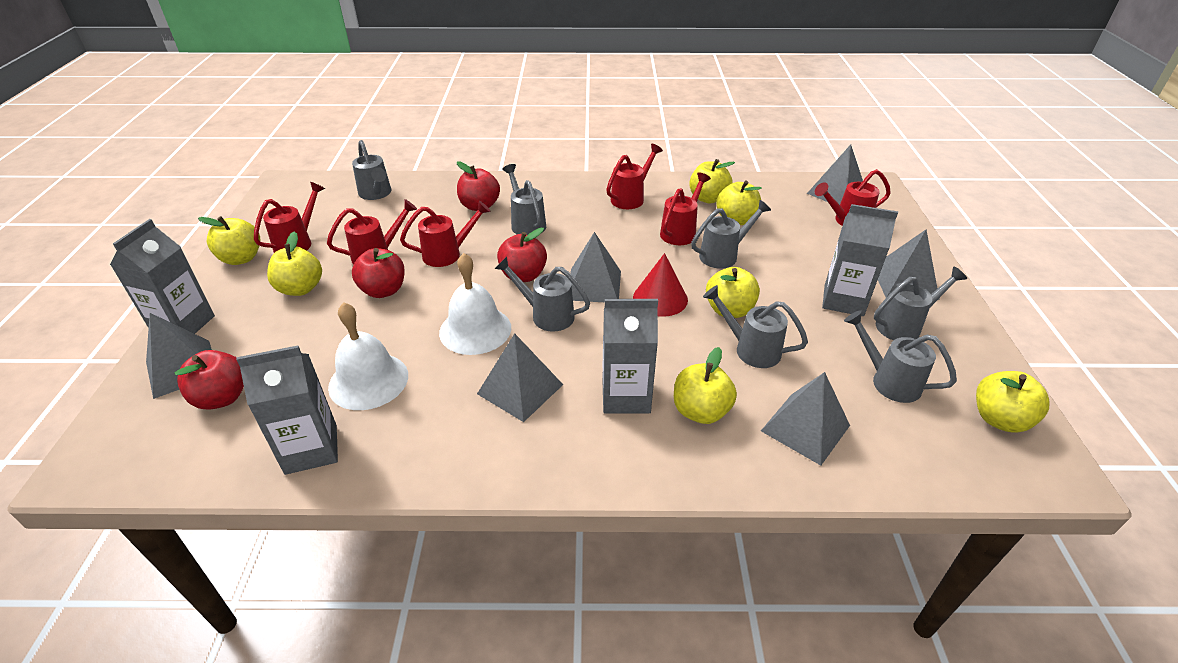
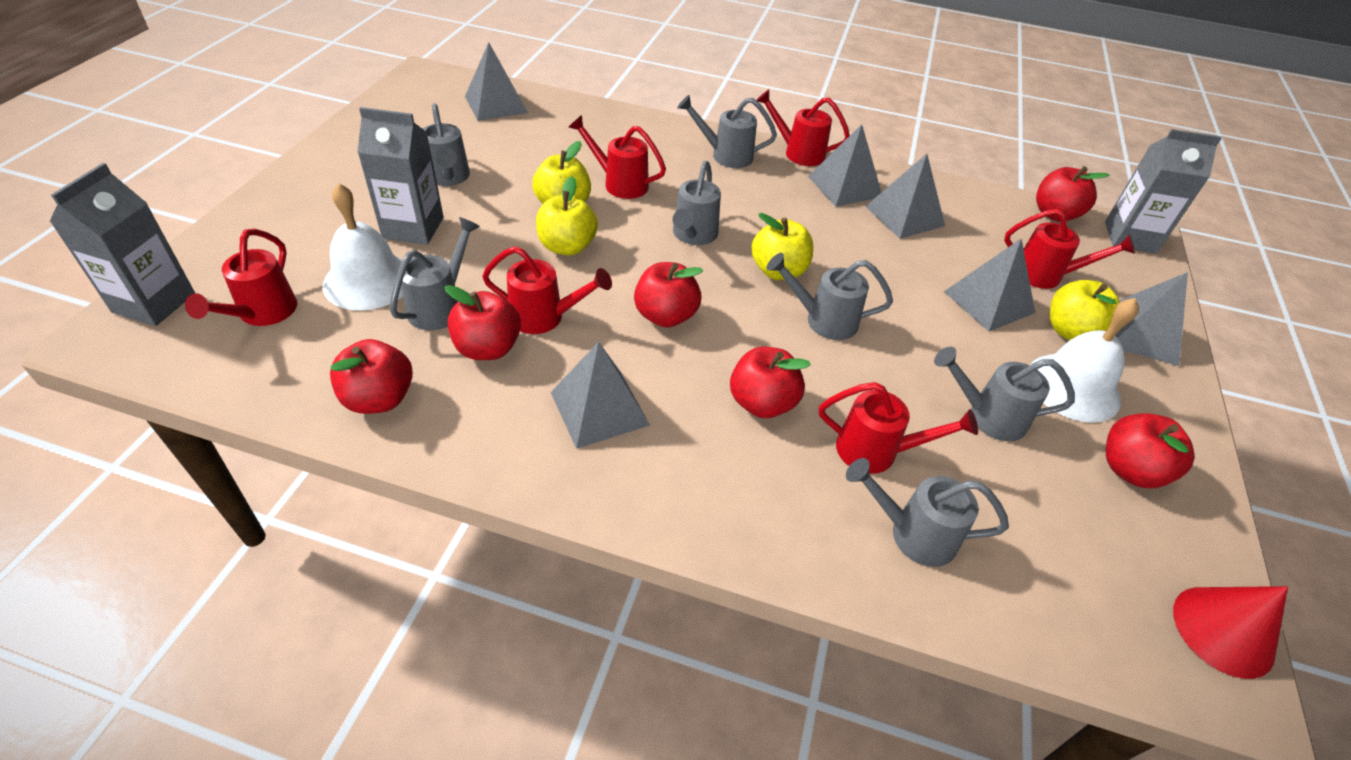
grey carton: [110,219,215,334] [236,346,338,475] [602,299,658,413] [822,204,898,316] = 4 -> [49,163,195,326] [357,107,443,245] [1105,129,1222,254] = 3
red apple: [175,350,244,410] [352,248,405,298] [457,161,500,211] [497,228,547,282] = 4 -> [330,339,413,414] [444,285,521,360] [634,262,703,328] [730,346,811,418] [1036,166,1109,222] [1106,413,1194,488] = 6
yellow apple: [198,216,260,265] [267,231,322,296] [674,347,737,424] [689,159,735,203] [706,267,760,318] [716,181,762,225] [976,371,1049,433] = 7 -> [532,141,591,203] [536,176,598,255] [751,213,813,280] [1050,280,1120,340] = 4

